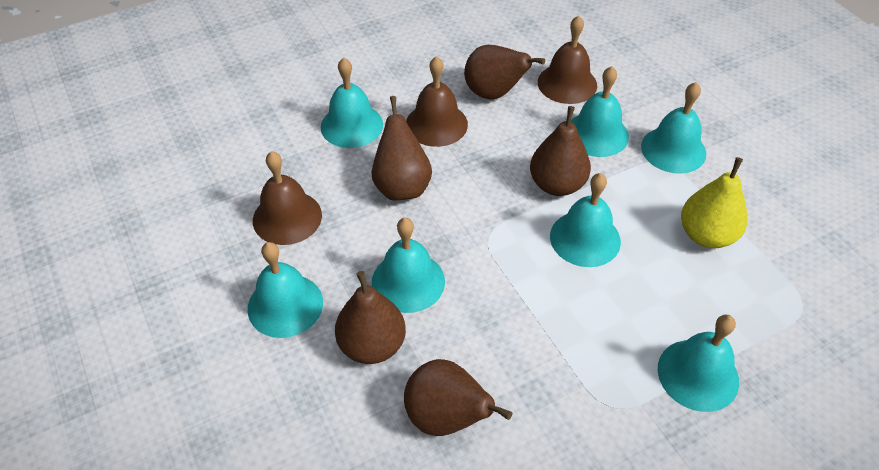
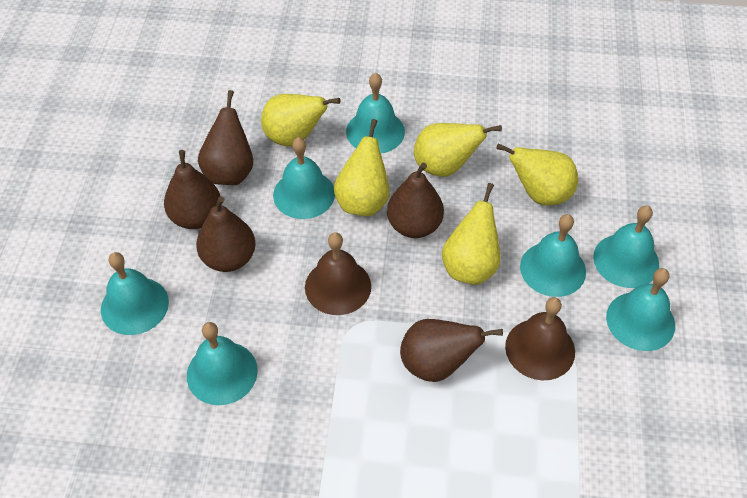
brown bell: [253,151,322,245] [406,56,468,147] [538,15,597,104] = 3 -> [305,232,371,315] [505,297,575,380] = 2
yellow pear: [681,157,747,248] = 1 -> [261,94,340,146] [334,119,390,216] [414,123,502,177] [442,183,501,285] [496,143,578,206] = 5

